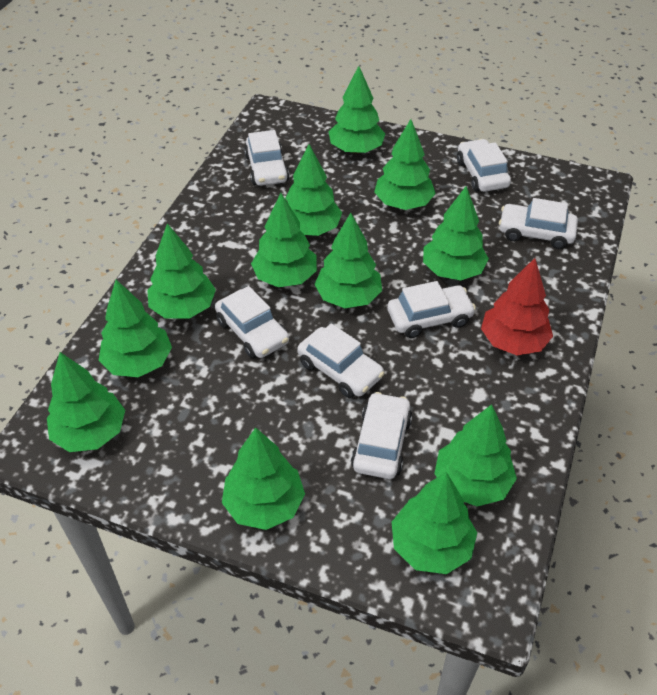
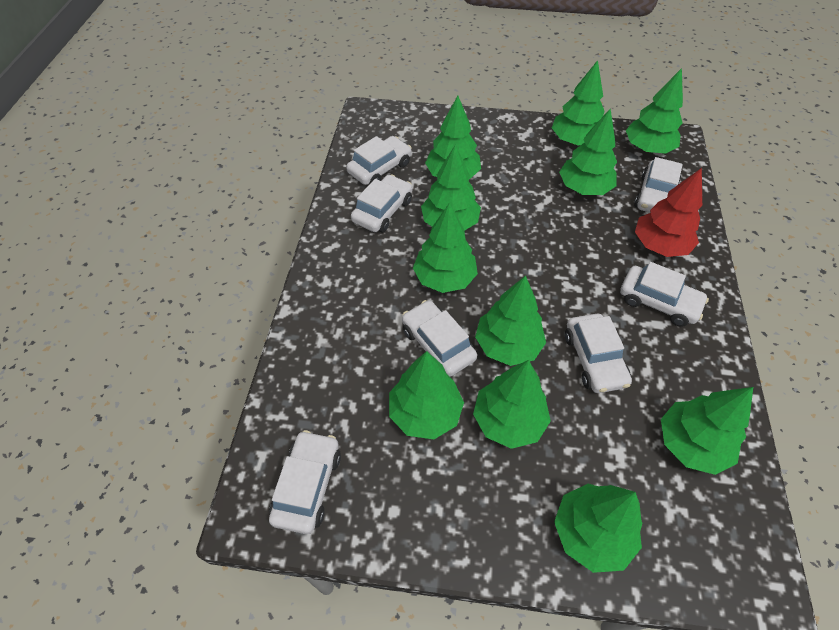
green tree: [47,352,125,452] [99,280,172,377] [147,223,216,319] [222,427,305,530] [251,193,317,287] [286,144,342,236] [314,213,382,308] [328,66,386,154] [374,119,436,210] [392,472,477,574] [423,186,489,280] [434,404,517,507] = 12 -> [389,351,464,439] [413,203,478,293] [421,145,481,231] [425,96,481,179] [473,360,551,449] [475,275,546,366] [552,60,605,146] [554,484,642,573] [559,108,617,195] [626,68,683,154] [661,387,753,475] = 11

